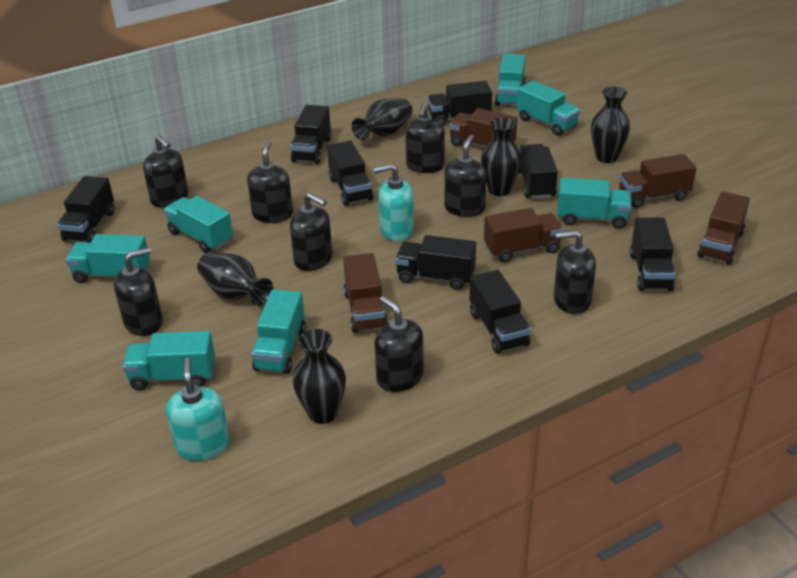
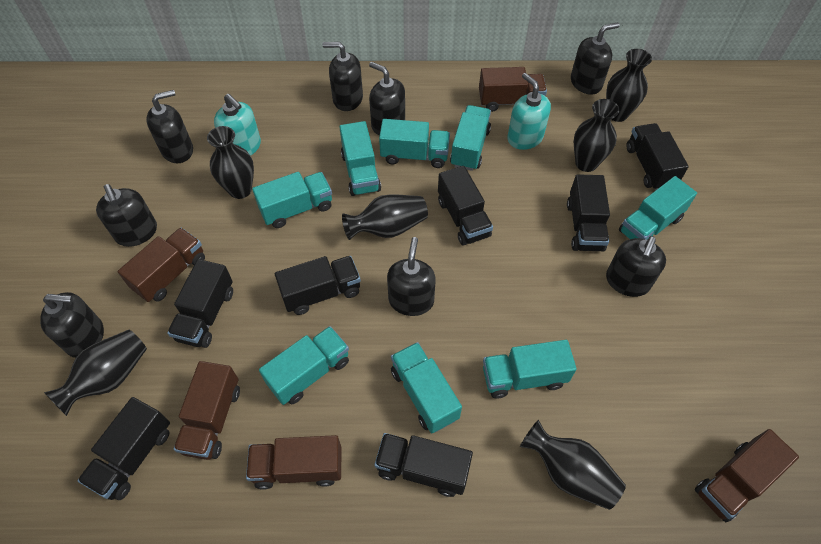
black truck: [57,176,114,243] [290,105,331,164] [327,141,373,206] [395,235,476,290] [427,81,492,126] [470,270,531,354] [518,144,558,199] [630,217,676,291] = 8 -> [78,397,170,500] [167,259,233,348] [275,256,361,315] [374,433,473,497] [438,166,493,246] [567,174,610,252] [626,123,689,190] = 7
black vase: [197,253,273,306] [292,329,346,424] [352,99,412,140] [481,117,522,196] [591,87,630,163] = 5 -> [44,330,147,416] [207,126,254,199] [342,194,428,240] [520,420,626,510] [574,99,620,172] [606,49,652,122] = 6
turquoise truck: [66,234,150,283] [123,331,215,390] [164,196,233,253] [251,290,306,374] [495,54,526,106] [517,80,580,136] [557,178,632,229] = 7 -> [252,172,332,228] [259,326,349,405] [339,121,381,196] [379,119,450,168] [391,342,462,433] [450,105,491,171] [483,340,577,398] [619,176,697,240] = 8

